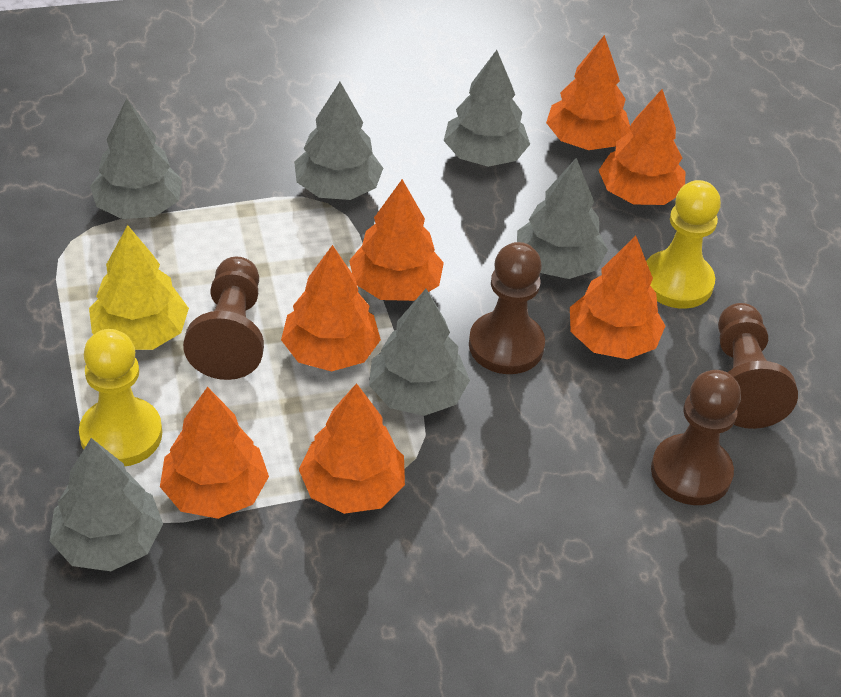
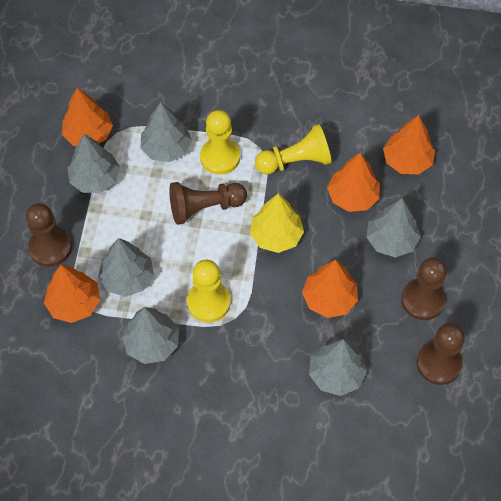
orange tree: [160,387,269,519] [281,245,381,372] [299,383,405,514] [349,179,444,301] [546,35,631,150] [570,235,665,359] [599,89,685,205] = 7 -> [44,265,100,323] [62,87,113,146] [302,260,358,318] [327,152,380,212] [383,115,435,175] = 5
yellow pawn: [79,329,162,466] [646,180,721,309] = 2 -> [187,260,231,322] [200,110,240,175] [255,124,332,174] = 3

